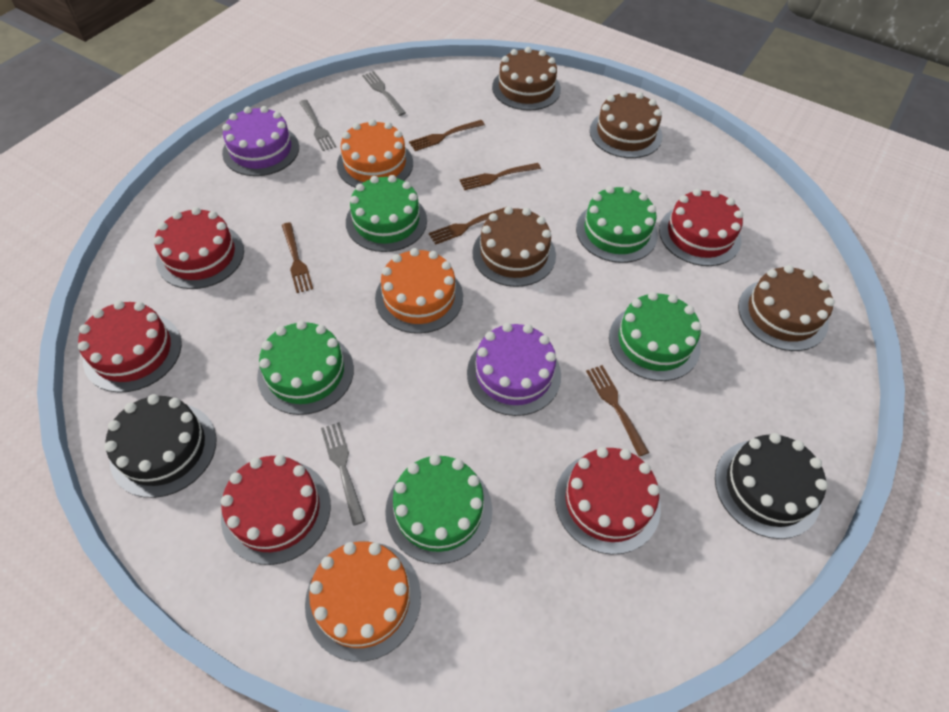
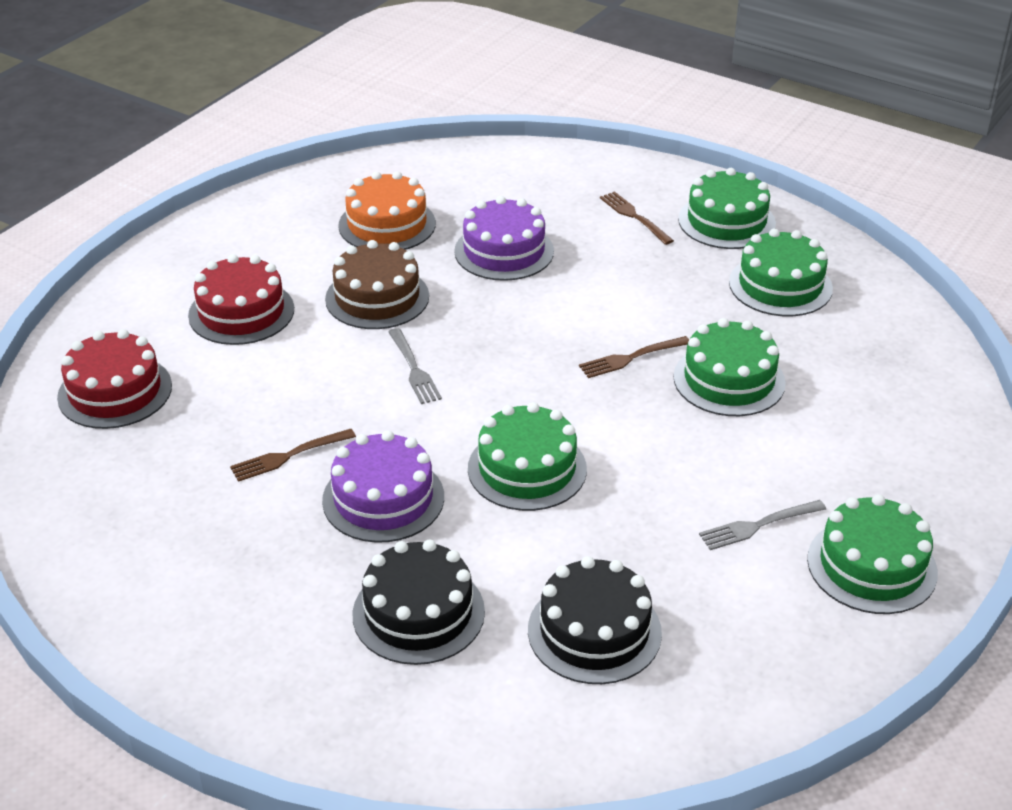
brown cake: [472,207,556,287] [492,47,561,111] [590,91,663,158] [738,265,835,351] = 4 -> [325,240,429,329] = 1
brown fork: [282,222,313,293] [409,120,485,151] [429,207,506,245] [459,163,541,190] [586,365,649,457] = 5 -> [230,429,356,482] [579,336,689,378] [600,191,674,245] = 3
grey fork: [299,100,336,151] [321,422,365,526] [362,71,406,116] = 3 -> [388,328,442,404] [699,500,826,550] = 2
orange cake: [305,541,421,662] [337,119,413,188] [375,248,463,334] = 3 -> [338,171,436,250] = 1
red cake: [78,300,182,393] [154,207,244,289] [221,455,331,565] [555,447,661,555] [659,189,743,266] = 5 -> [57,329,172,429] [188,254,294,345] = 2

